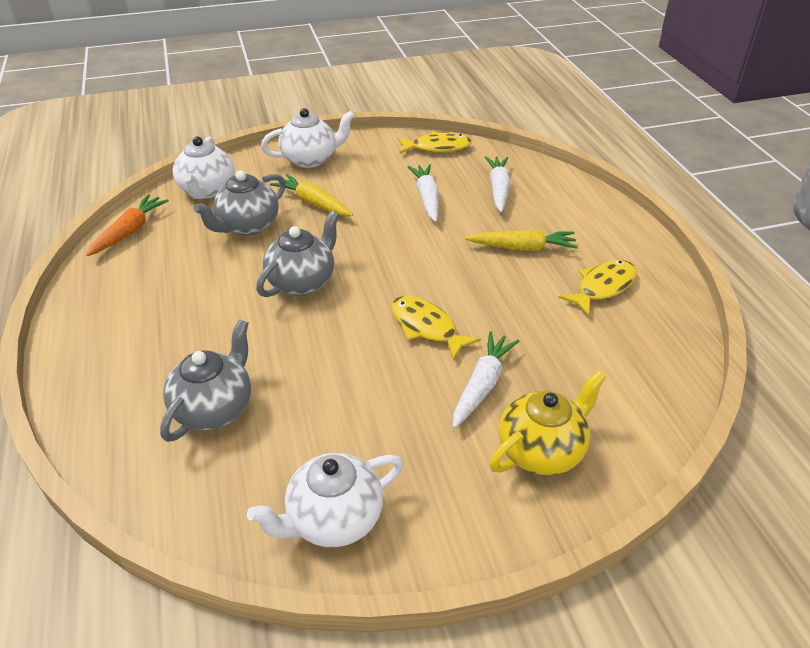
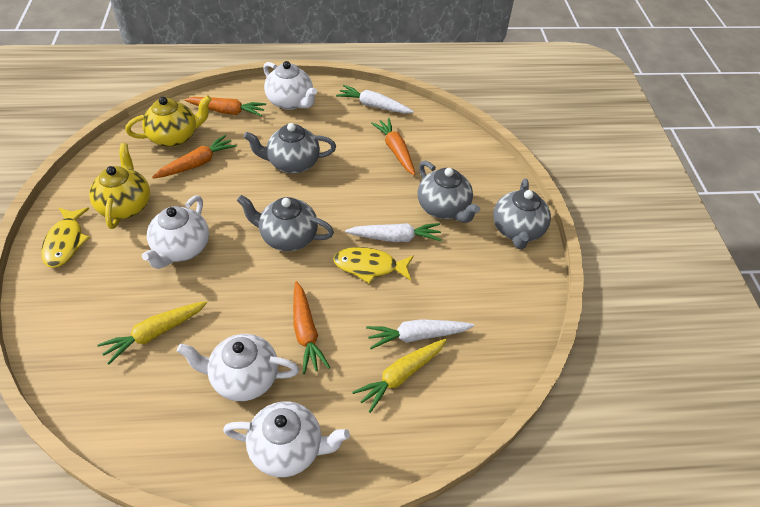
grey teapot: [160,319,251,442] [194,170,286,235] [256,210,339,297] = 3 -> [237,195,334,251] [244,123,336,174] [418,161,480,223] [493,179,551,249] = 4
orange carrot: [86,194,169,256] = 1 -> [152,135,237,179] [184,97,266,117] [293,281,330,374] [371,118,415,175] = 4
white teapot: [173,136,235,199] [247,453,403,547] [261,108,355,168] = 3 -> [142,196,209,269] [177,334,299,401] [223,401,350,477] [263,61,317,110] = 4
yellow fish: [391,296,481,361] [397,132,472,153] [558,260,637,316] = 3 -> [41,207,90,268] [333,247,414,284] = 2
yellow teapot: [489,370,606,476] = 1 -> [89,143,150,229] [125,95,212,147] = 2

